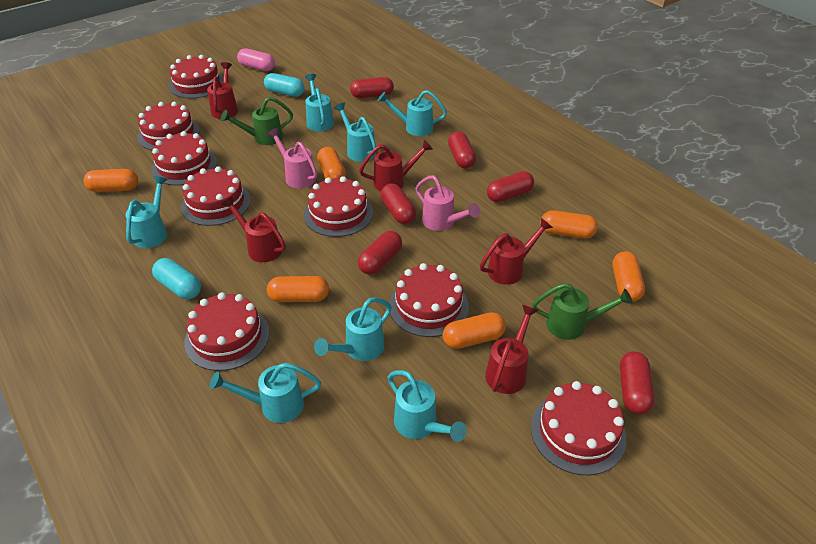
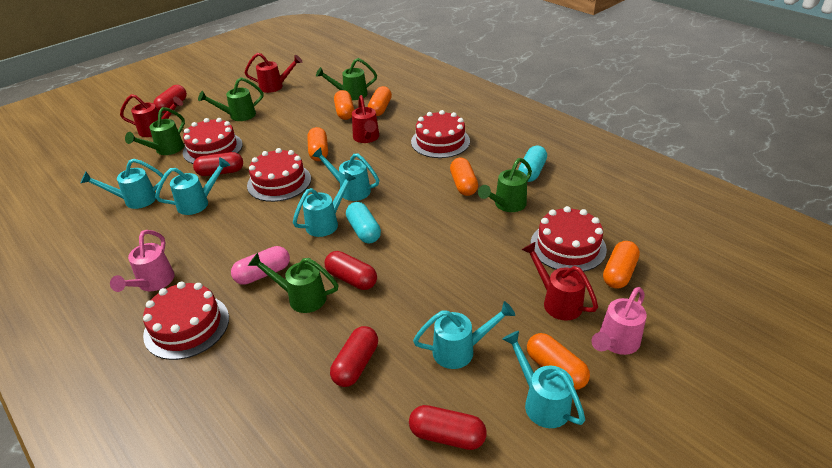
green watering can: [221,97,293,145] [532,283,633,340] = 2 -> [125,107,185,155] [198,77,263,121] [248,253,339,313] [316,58,377,100] [478,158,532,212] = 5
red cake: [137,102,200,150] [151,131,217,186] [169,55,224,99] [181,166,251,226] [184,292,269,371] [304,176,373,237] [389,263,469,337] [531,381,626,475] = 8 -> [143,282,229,360] [183,118,243,164] [247,148,311,202] [411,110,470,158] [530,206,607,272] = 5
red capsule: [350,77,394,98] [358,231,402,275] [380,183,416,224] [448,131,476,169] [487,171,534,202] [620,351,655,415] = 6 -> [153,85,187,113] [193,152,243,176] [325,251,377,290] [330,326,378,387] [409,405,487,450] = 5
red watering can: [207,62,238,119] [221,196,286,262] [359,140,433,191] [480,218,553,285] [485,305,538,394] = 5 -> [120,94,183,137] [245,53,302,93] [352,95,380,143] [522,242,598,321] = 4
turquoise watering can: [126,176,168,248] [210,363,321,423] [305,74,334,132] [314,297,392,361] [334,103,376,162] [378,90,447,136] [388,370,467,442] = 7 -> [81,159,163,209] [155,157,230,215] [293,171,356,237] [312,147,379,201] [413,301,515,369] [503,331,585,428] = 6

